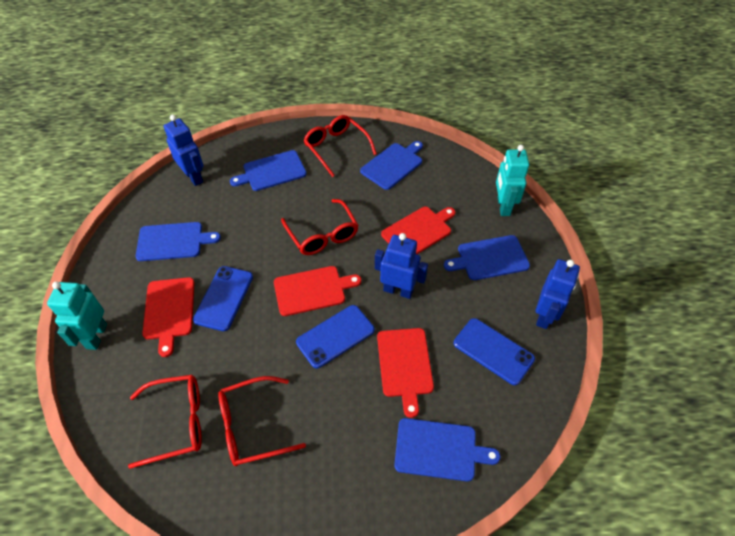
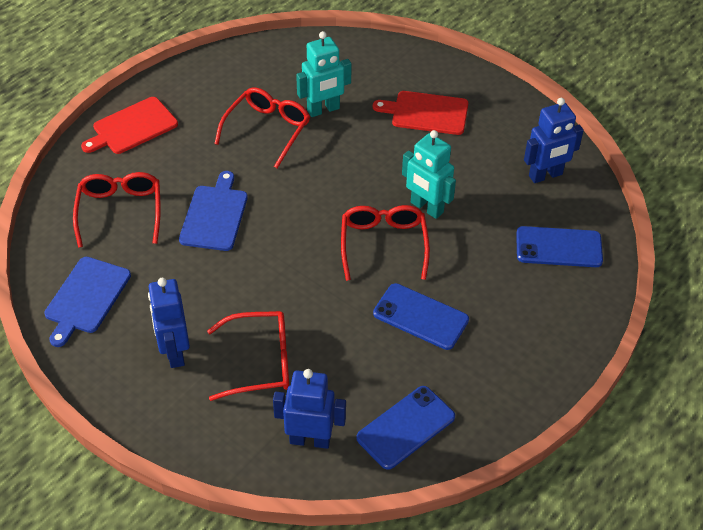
blue cutting board: [136,222,221,261] [230,150,307,191] [360,141,423,190] [394,418,500,482] [444,235,530,280] = 5 -> [44,257,131,347] [179,171,248,251] = 2
red cutting board: [142,277,194,357] [274,266,361,316] [377,328,434,418] [381,207,456,254] = 4 -> [81,97,178,154] [373,91,468,135] = 2

